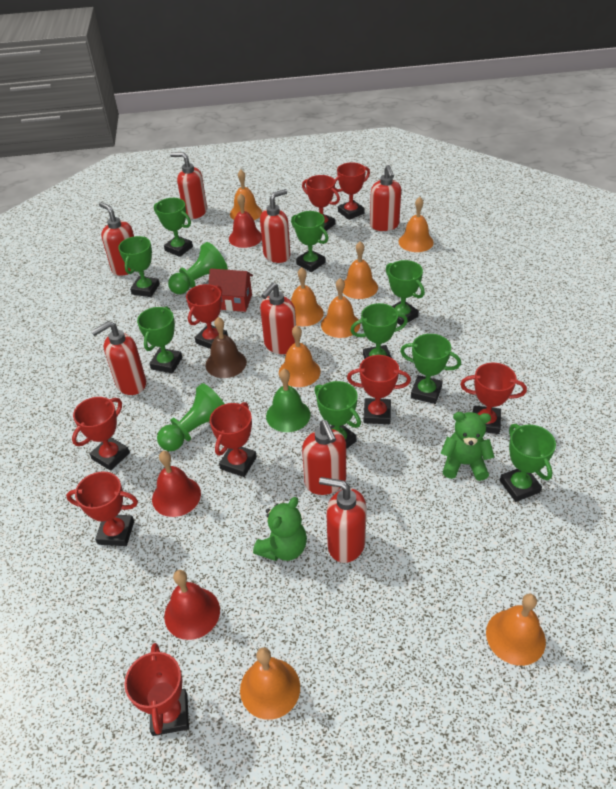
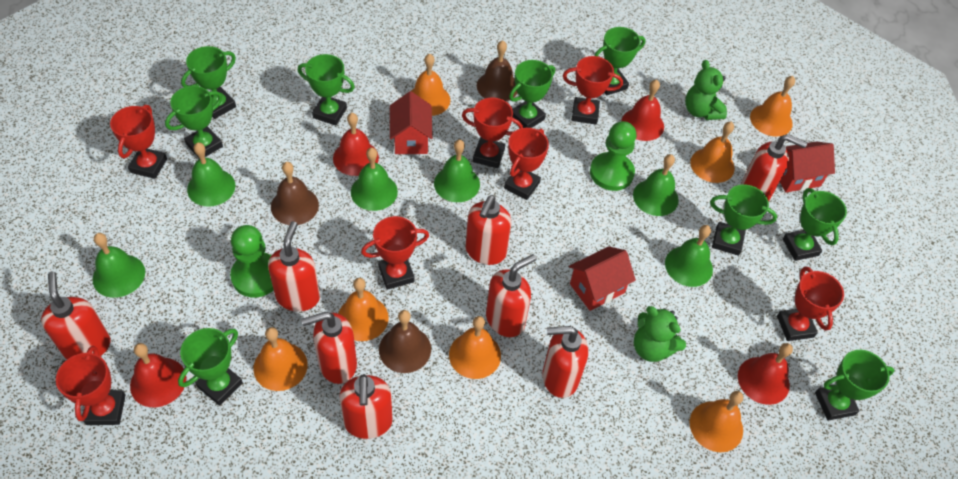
brown bell: [206,317,247,378] = 1 -> [271,162,319,225] [379,310,431,373] [477,40,517,101] = 3
green bell: [266,369,310,432] = 1 -> [93,233,145,298] [187,142,235,206] [351,148,398,211] [434,140,480,202] [633,154,679,216] [665,225,713,287] = 6
orange bell: [230,170,262,220] [240,647,300,720] [279,325,321,387] [291,267,324,326] [321,278,360,338] [343,241,378,299] [399,197,434,252] [486,594,546,666] = 8 -> [253,327,308,391] [338,278,389,341] [411,54,450,116] [449,316,501,379] [690,122,735,183] [690,391,743,452] [750,76,795,137] = 7
red bell: [152,451,201,517] [164,570,220,640] [229,193,262,248] = 3 -> [130,343,186,407] [333,113,379,176] [621,79,664,141] [738,343,793,405] = 4
red house: [208,269,253,312] = 1 -> [390,91,433,154] [569,246,636,311] [780,141,835,192] = 3
red trophy: [66,472,138,546] [72,397,130,471] [124,643,189,736] [186,284,228,349] [210,402,257,477] [302,175,340,231] [334,162,370,220] [347,355,411,424] [460,363,527,434] = 9 -> [56,346,125,425] [110,105,167,179] [361,216,429,290] [462,98,523,168] [504,128,549,200] [563,56,623,125] [777,266,844,341] = 7

